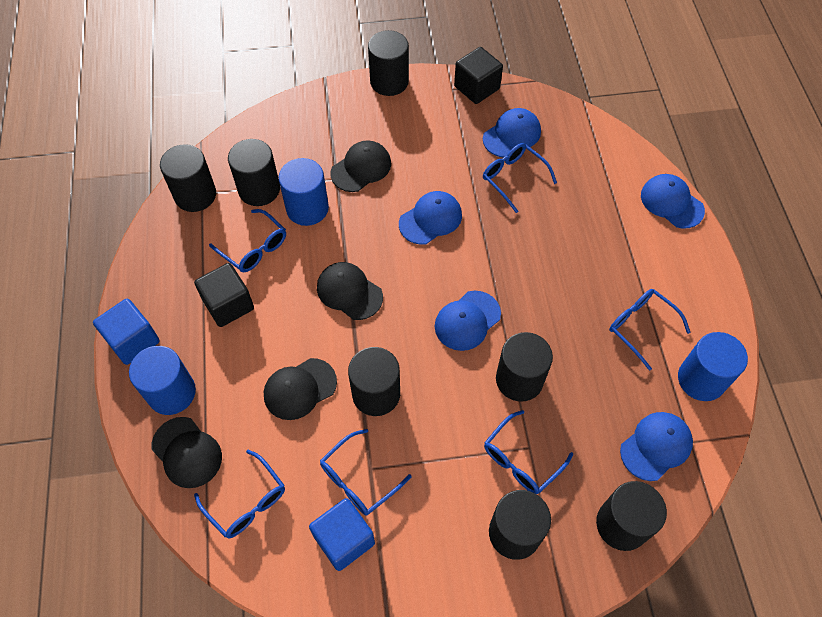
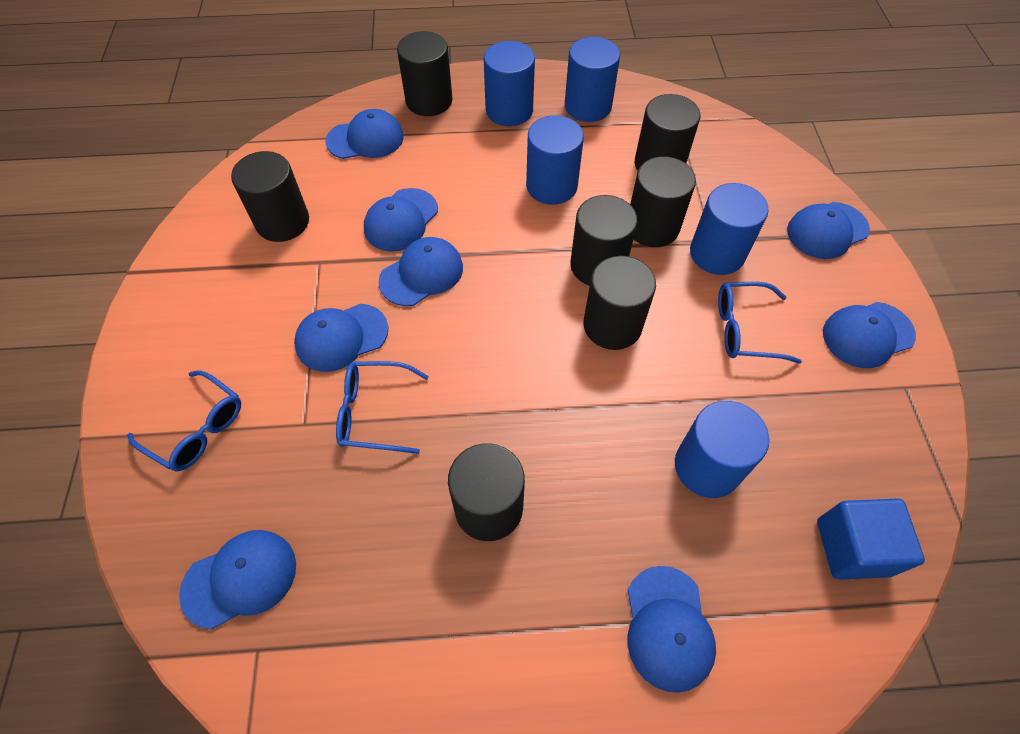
black cap: [151,417,222,488] [264,358,337,420] [317,262,383,320] [331,140,391,192] = 4 -> none = 0
black cube: [194,263,254,327] [454,47,503,104] = 2 -> none = 0
blue cap: [399,191,462,245] [435,291,501,351] [483,108,541,157] [620,412,693,481] [641,174,705,229] = 5 -> [179,530,296,630] [294,304,388,372] [325,109,404,159] [364,188,438,252] [379,237,463,306] [628,566,716,693] [787,202,870,259] [823,302,916,368] = 8
blue cube: [93,298,160,365] [309,498,375,571] = 2 -> [817,498,925,580] = 1
blue cylinder: [129,346,196,415] [279,158,329,226] [678,332,748,401] = 3 -> [484,41,535,126] [526,115,584,205] [565,37,620,122] [675,401,769,498] [690,183,769,275] = 5
blue glasses: [194,450,285,538] [209,209,286,272] [320,429,412,516] [483,143,557,213] [484,410,573,494] [609,289,691,371] = 6 -> [127,370,241,472] [336,361,429,454] [718,282,802,364] = 3

